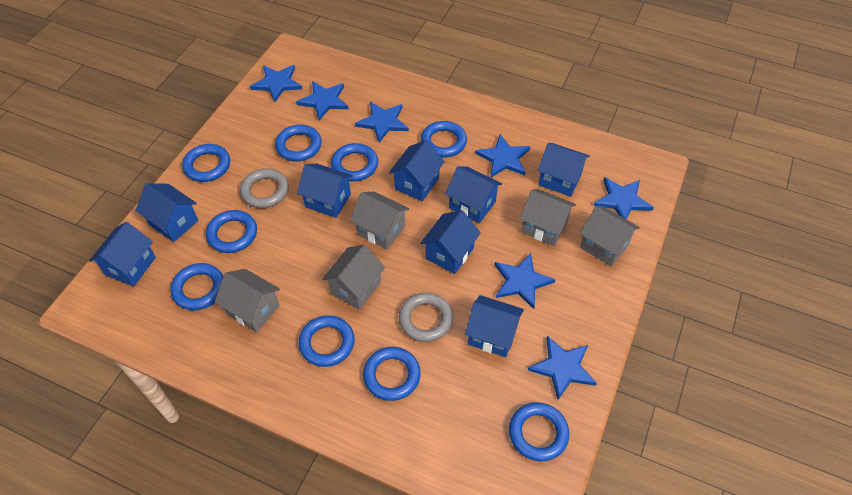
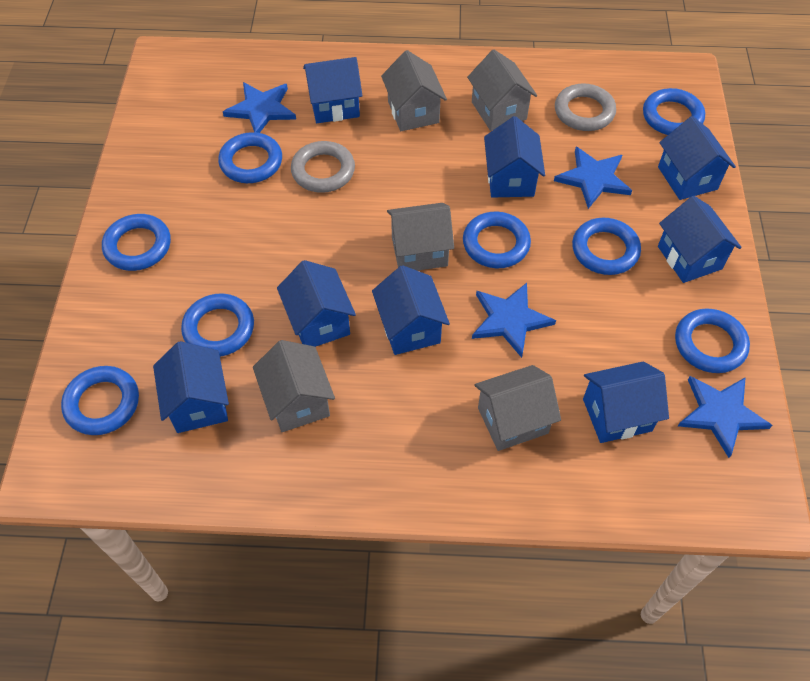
blue ring: [170,263,223,310] [182,144,230,182] [206,210,257,253] [275,125,322,161] [298,315,355,367] [331,143,378,181] [363,347,421,401] [421,121,467,158] [509,402,569,461] = 9 -> [61,366,139,435] [102,214,171,271] [181,293,254,357] [218,132,282,183] [463,212,531,268] [572,218,641,275] [643,88,705,135] [675,308,750,373] = 8
blue star: [250,65,302,102] [296,81,349,120] [355,102,409,143] [475,134,531,178] [495,253,556,309] [528,336,597,400] [593,177,654,220] = 7 -> [223,82,296,133] [472,283,556,358] [554,147,632,209] [678,376,772,458] = 4

